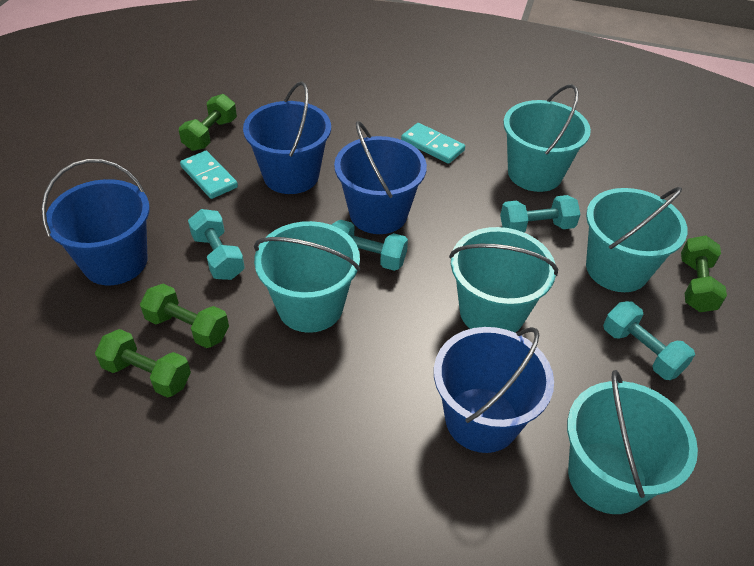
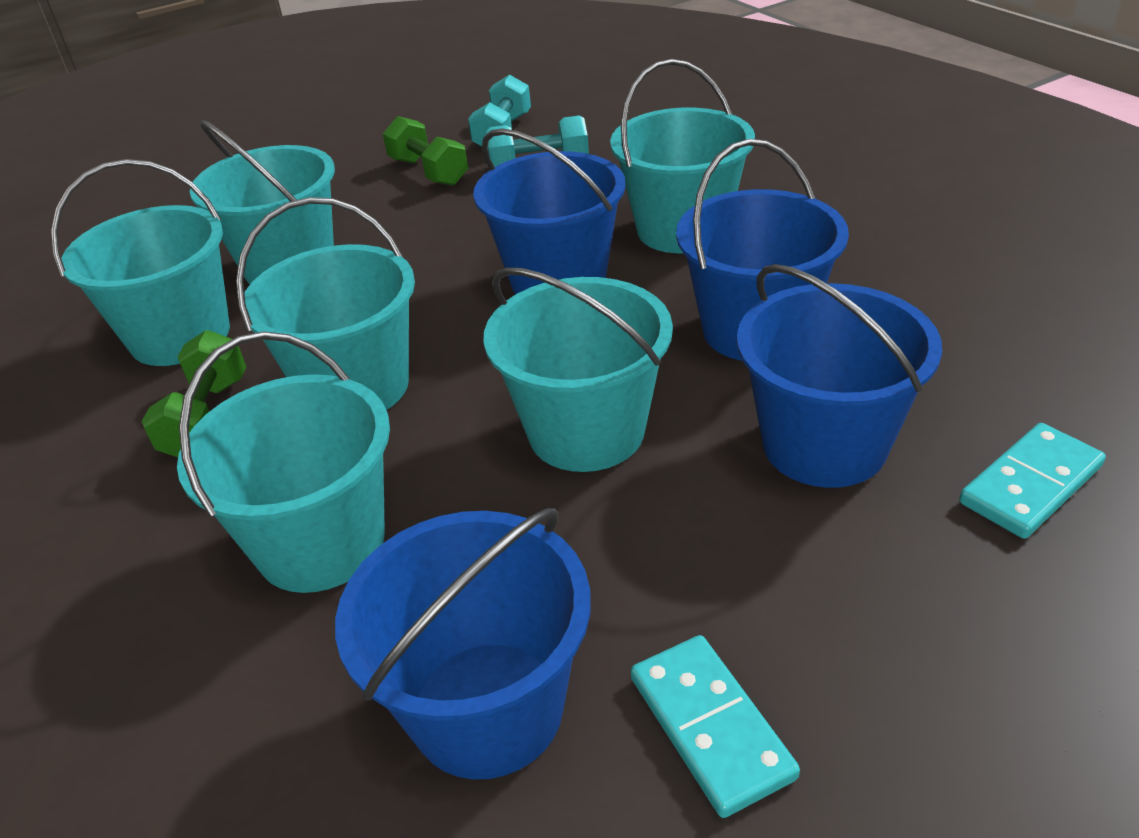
green dumbbell: [95,329,191,398] [140,284,229,348] [179,94,237,151] [681,235,727,312] = 4 -> [141,330,246,457] [383,116,468,186] = 2
turquoise bucket: [254,221,360,333] [449,227,558,333] [503,84,591,192] [567,370,698,514] [586,187,688,292] = 5 -> [51,159,230,366] [177,331,390,593] [190,120,335,284] [236,197,415,410] [483,268,673,472] [610,59,755,253] = 6
turquoise dumbbell: [188,209,245,280] [331,220,408,271] [500,195,581,232] [603,301,695,380] = 4 -> [468,74,531,146] [486,115,589,167] = 2

